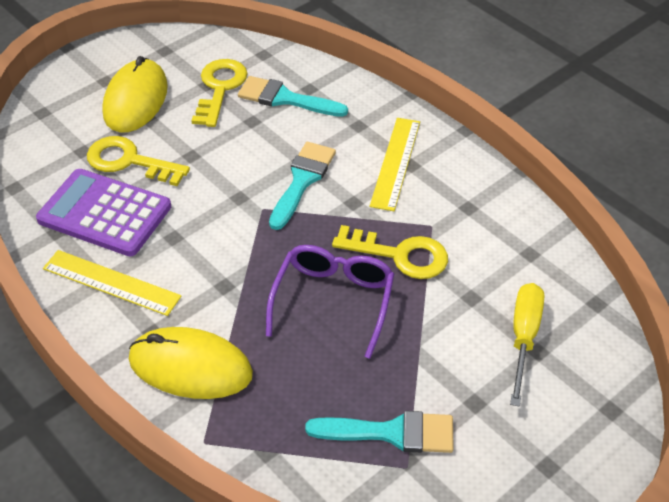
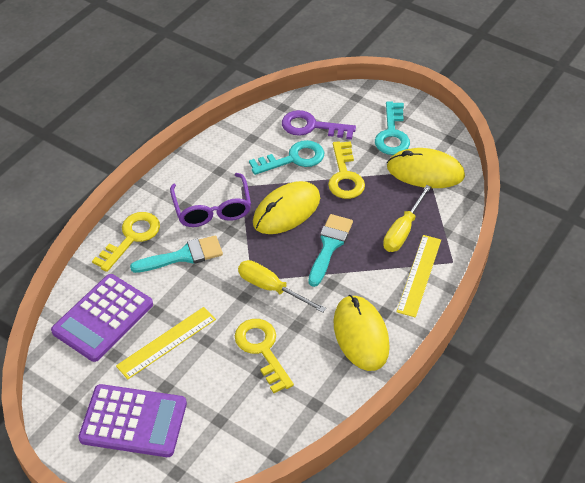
purple calculator: [36,169,171,256] = 1 -> [51,274,153,362] [78,384,187,457] = 2
purple key: none = 0 -> [282,110,356,140] = 1
turquoise brush: [238,76,348,117] [269,142,336,230] [305,411,454,453] = 3 -> [130,235,223,273] [308,214,353,287] = 2
turquoise key: none = 0 -> [249,140,324,175] [375,101,410,155] = 2
yellow mouse: [102,56,168,133] [129,327,253,399] = 2 -> [253,181,320,234] [333,295,390,371] [387,148,465,188] = 3
yellow screwdriver: [510,283,544,407] = 1 -> [238,260,326,313] [383,185,431,252] = 2

